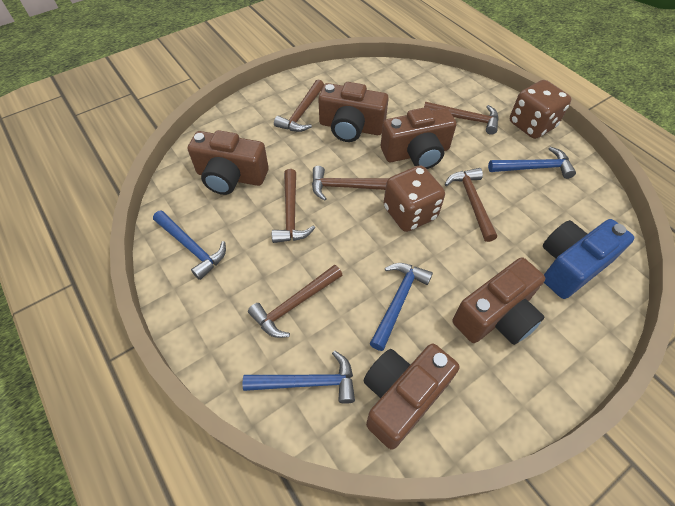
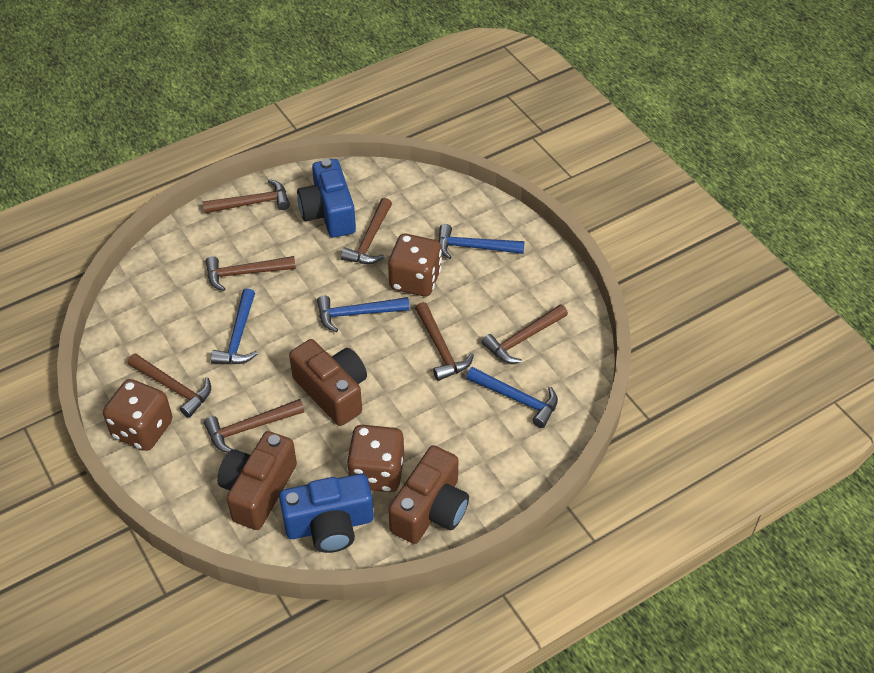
blue camera: [543,219,634,299] = 1 -> [279,473,374,553] [297,159,356,238] = 2
brown camera: [188,130,269,195] [318,82,389,142] [363,344,459,450] [381,107,457,169] [452,257,545,345] = 5 -> [217,431,297,530] [289,339,367,426] [388,445,469,544] = 3
brown dice: [384,165,445,232] [510,80,571,139] = 2 -> [103,379,172,451] [347,425,404,492] [388,234,442,296] = 3
brown hammer: [248,265,342,338] [272,169,315,243] [274,79,324,132] [312,166,389,201] [424,102,499,135] [445,168,497,242] = 6 -> [128,353,211,418] [202,179,290,214] [204,399,304,453] [206,256,296,291] [341,198,392,264] [415,302,474,381] [482,304,568,363] = 7

